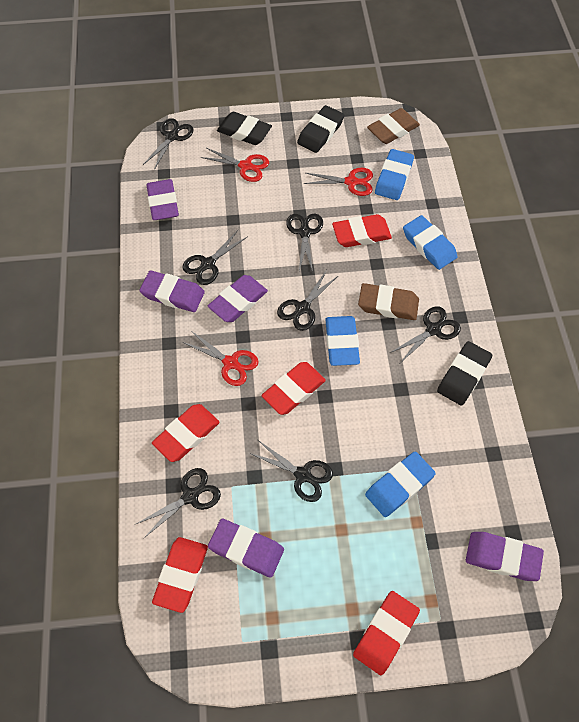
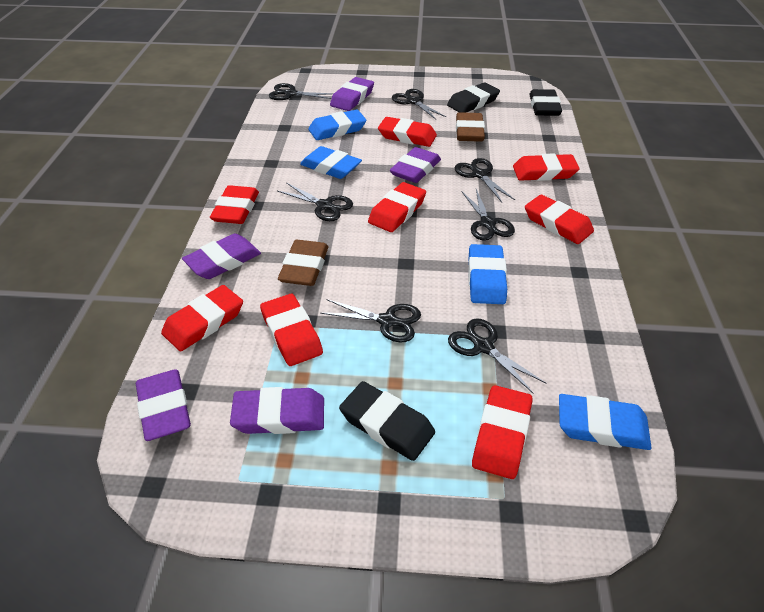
red eraser: [152,404,220,462] [152,537,208,613] [262,362,326,415] [332,214,392,247] [353,591,420,675] = 5 -> [161,285,243,351] [210,185,259,224] [260,294,323,366] [368,182,426,232] [378,117,437,147] [472,385,532,479] [513,153,580,181] [525,195,594,244] = 8
red scissors: [183,332,259,386] [201,148,269,182] [304,168,373,196] = 3 -> none = 0

